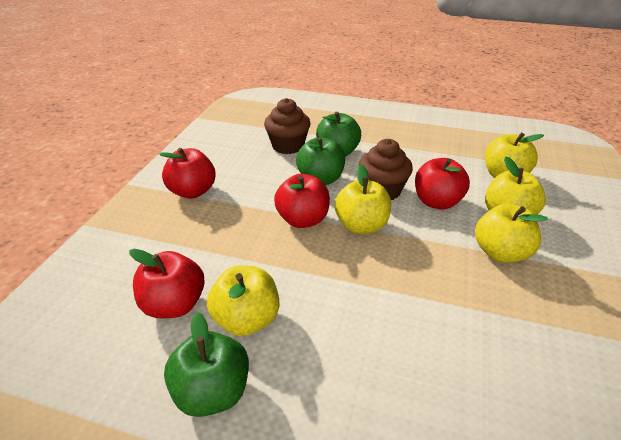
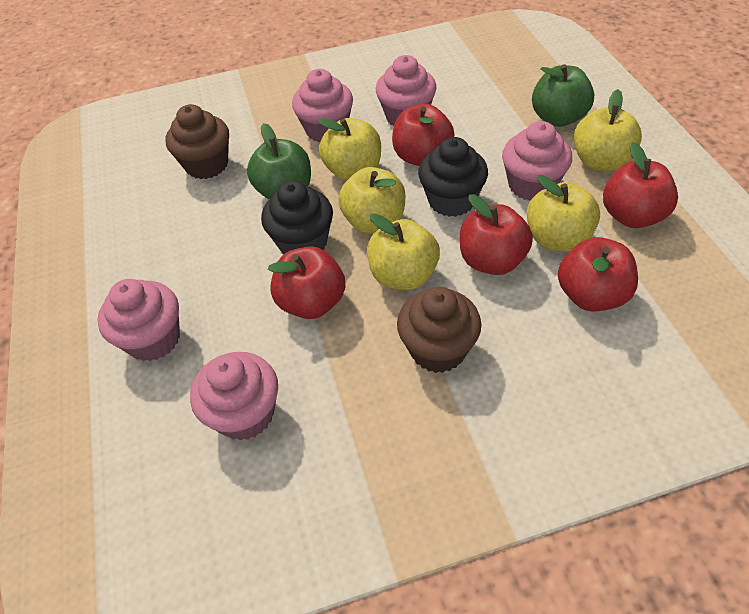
black cupcake: none = 0 -> [261,180,333,254] [418,137,488,217] = 2
green apple: [164,312,249,417] [296,137,345,185] [316,112,361,157] = 3 -> [247,123,311,200] [532,64,594,127] = 2
pink cupcake: none = 0 -> [97,279,180,361] [190,352,278,441] [292,69,353,142] [376,55,437,126] [502,121,572,201] = 5
red apple: [129,249,204,318] [159,148,216,199] [274,174,330,228] [415,158,470,210] = 4 -> [268,246,346,319] [392,104,454,166] [460,194,533,275] [558,237,638,312] [603,142,678,228] = 5

